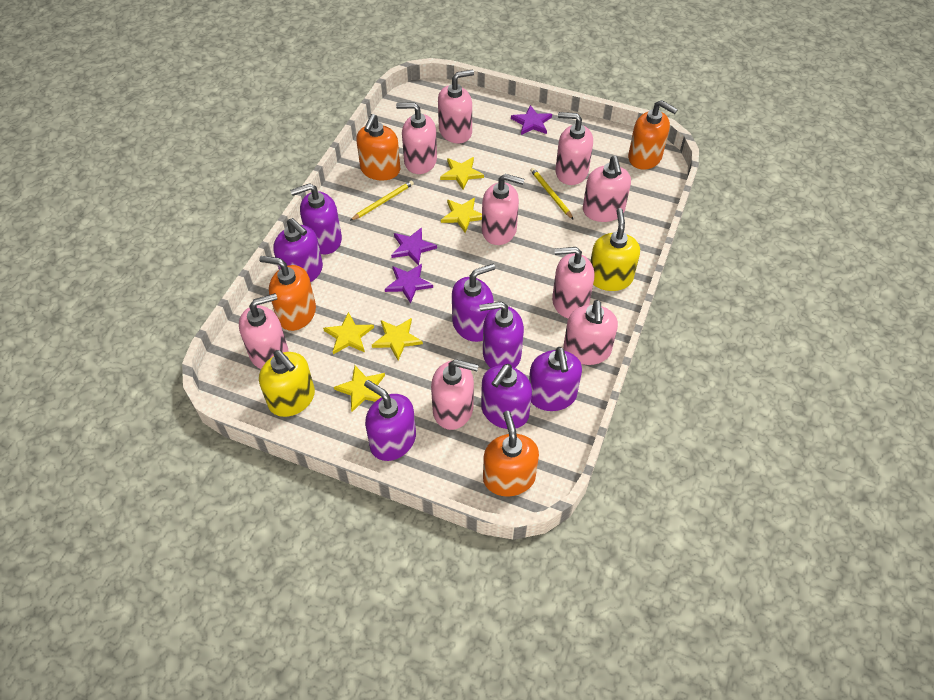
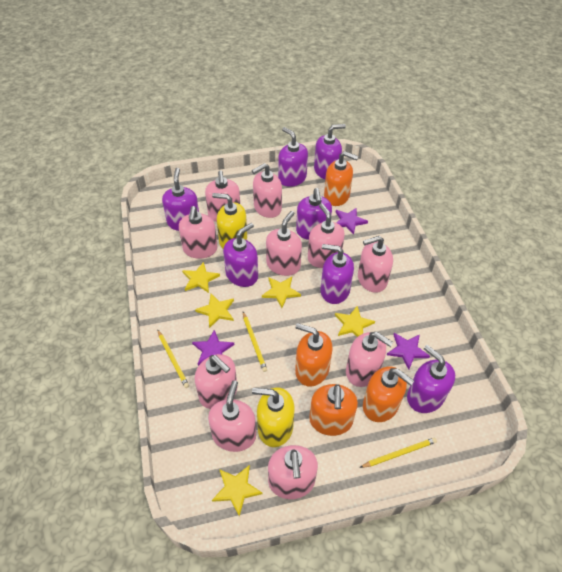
pink soap dispenser: [239,293,289,369] [396,102,437,174] [431,359,479,430] [438,70,474,144] [482,174,524,245] [552,247,594,318] [555,112,593,185] [563,300,618,365] [583,156,631,222] = 9 -> [179,206,218,259] [195,354,237,409] [205,171,240,222] [208,380,256,452] [252,163,282,218] [266,211,302,276] [268,445,318,499] [308,203,345,268] [346,332,393,387] [358,236,393,293] = 10
yellow pencil: [350,180,414,221] [530,168,574,220] = 2 -> [157,329,189,388] [243,312,267,372] [359,437,437,468] = 3

